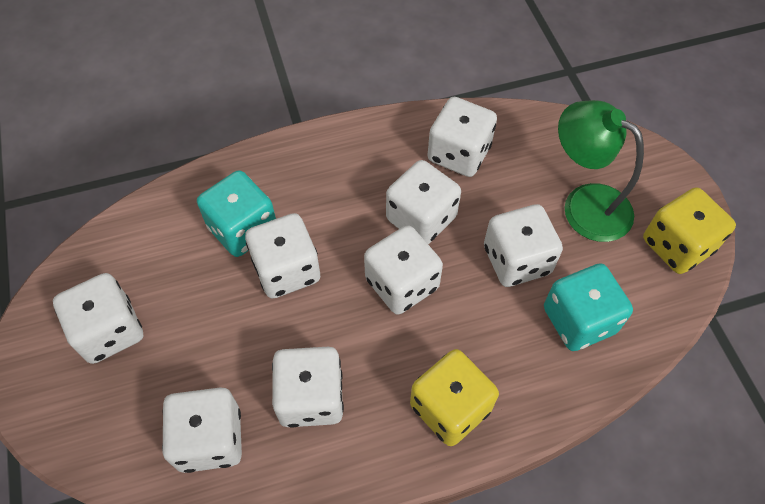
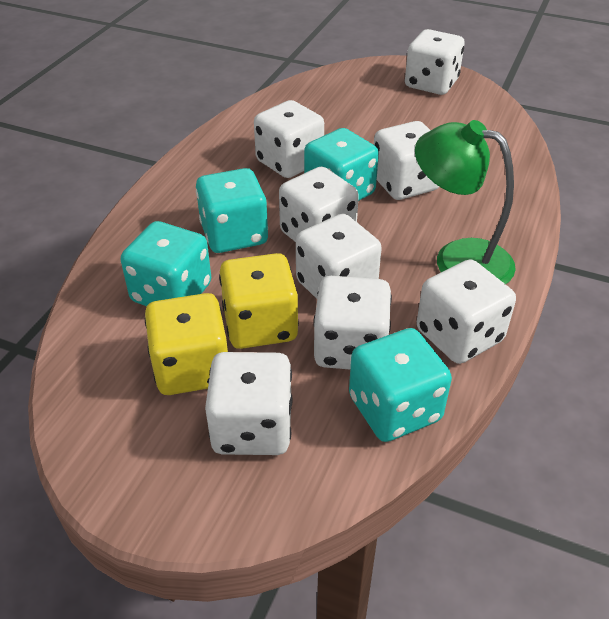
turquoise dice: [197,170,276,257] [544,263,633,351] = 2 -> [121,221,211,306] [196,168,268,253] [304,128,379,201] [349,328,452,442] = 4

